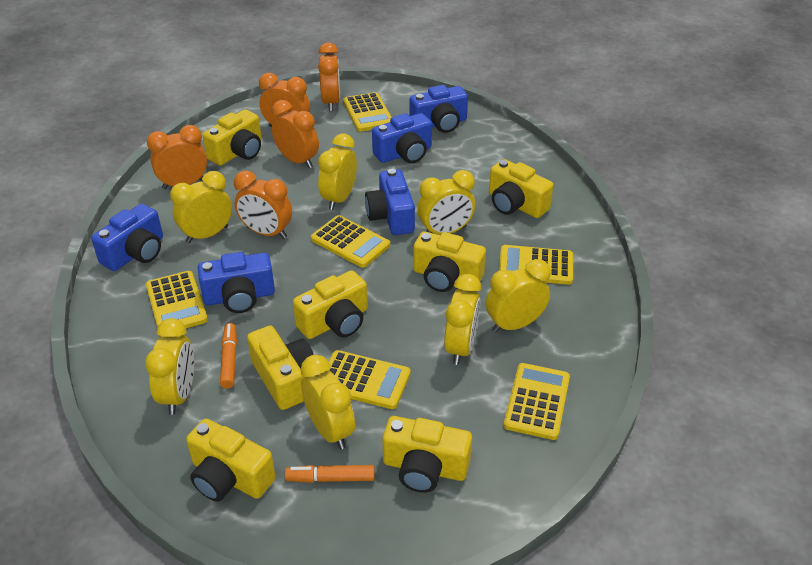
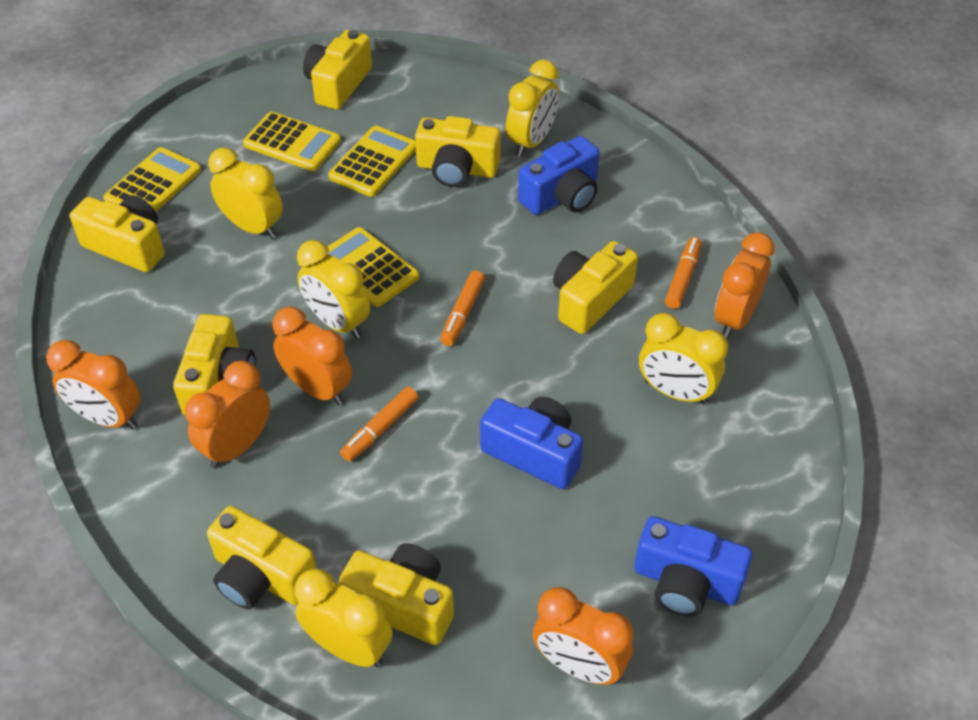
blue camera: [91,203,163,271] [198,252,275,313] [365,169,415,235] [372,113,432,163] [409,85,468,133] = 5 -> [480,397,583,489] [518,136,600,215] [634,516,752,616] = 3
orange marker: [220,323,237,389] [285,465,375,483] = 2 -> [340,387,418,462] [440,270,485,346] [665,237,702,309] = 3
yellow calculator: [146,271,208,328] [311,215,390,268] [328,350,410,409] [343,92,392,132] [499,245,573,285] [504,363,570,440] = 6 -> [103,147,201,212] [243,112,341,171] [327,227,419,307] [328,126,416,197] = 4
yellow clock: [145,318,194,415] [170,171,232,243] [301,355,355,450] [318,134,357,210] [417,170,475,235] [444,274,481,365] [486,259,550,333] = 7 -> [208,148,283,239] [295,569,393,667] [297,240,370,339] [506,59,559,157] [639,313,728,405] = 5

